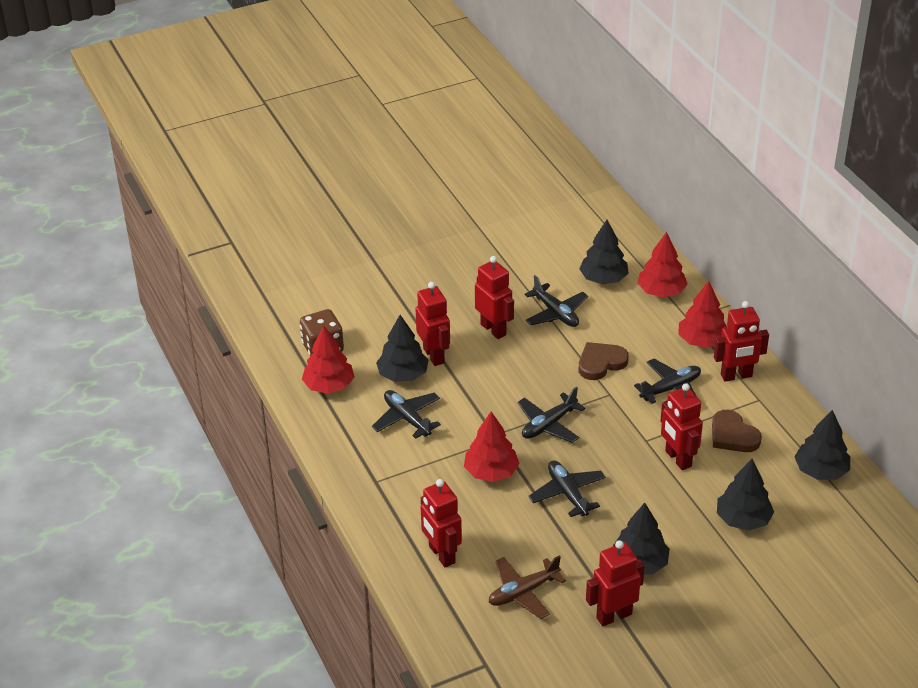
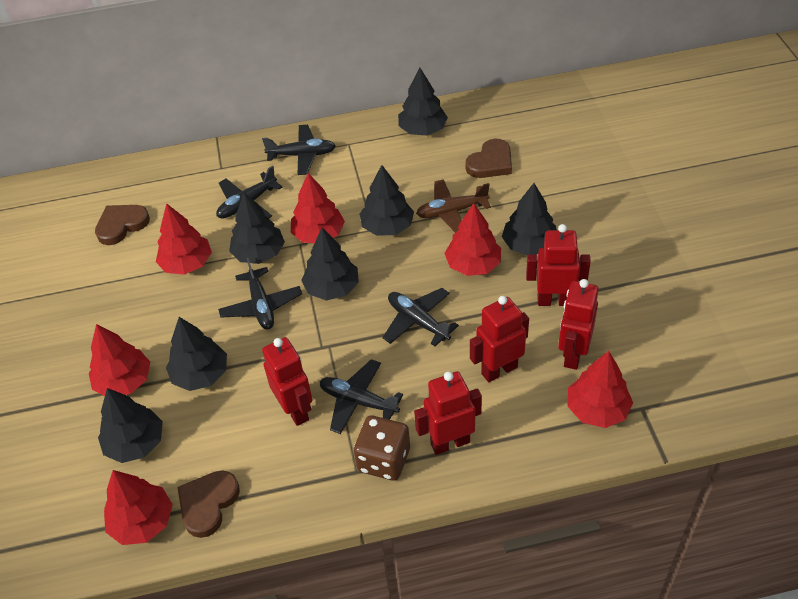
black tree: [376,315,429,382] [579,220,629,284] [612,503,670,575] [717,459,774,531] [794,410,850,480] = 5 -> [98,388,163,463] [166,317,227,391] [229,193,285,264] [301,228,359,300] [359,165,414,236] [398,68,448,136] [502,183,557,255] = 7
brown heart: [579,342,629,380] [712,410,762,452] = 2 -> [95,205,150,245] [177,470,240,538] [466,139,512,178] = 3
red robot: [415,282,450,366] [421,479,462,567] [475,256,514,339] [586,540,645,626] [660,383,703,470] [714,301,769,382] = 6 -> [262,337,312,426] [414,371,482,455] [470,296,529,382] [526,224,591,306] [558,279,599,370] = 5
red tree: [302,326,354,394] [464,411,520,482] [638,232,688,298] [678,281,727,348] = 4 -> [89,324,150,396] [104,470,173,545] [156,203,212,275] [291,173,345,243] [444,203,501,276] [568,351,633,428] = 6

